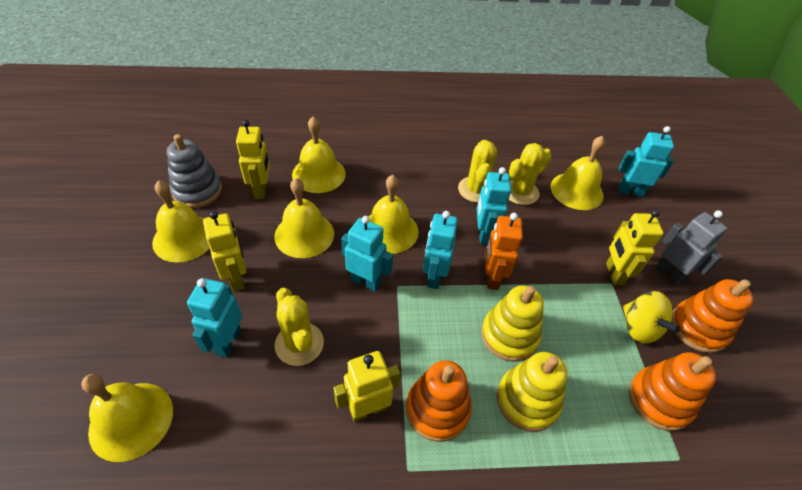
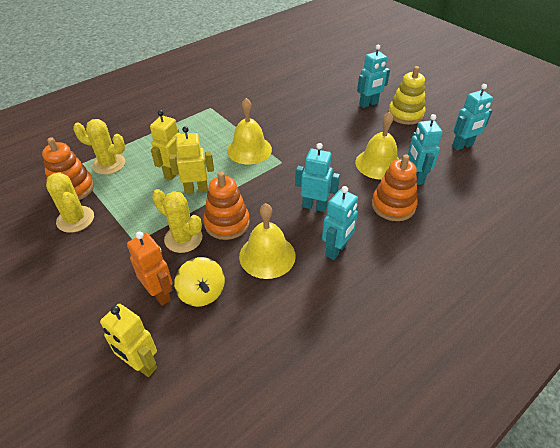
grey robot: [655,210,727,286] = 1 -> none = 0
grey stacking toy: [167,134,222,208] = 1 -> none = 0
yellow bell: [81,374,173,462] [152,180,210,263] [274,178,334,258] [292,117,346,193] [368,175,419,254] [551,136,605,210] = 6 -> [227,98,272,164] [239,203,296,279] [355,112,399,180] = 3
yellow robot: [203,211,247,292] [236,120,270,199] [334,351,400,422] [606,210,663,285] = 4 -> [100,304,157,377] [150,110,180,181] [169,126,214,194] = 3
yellow stacking toy: [481,286,544,362] [496,352,568,432] = 2 -> [388,66,425,125] = 1

